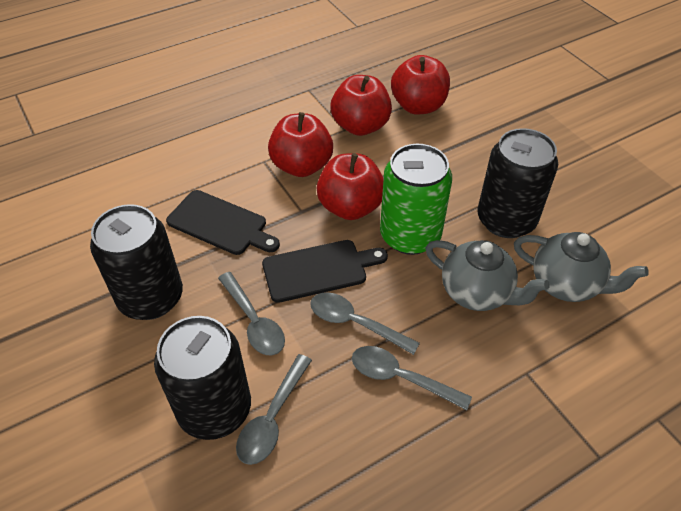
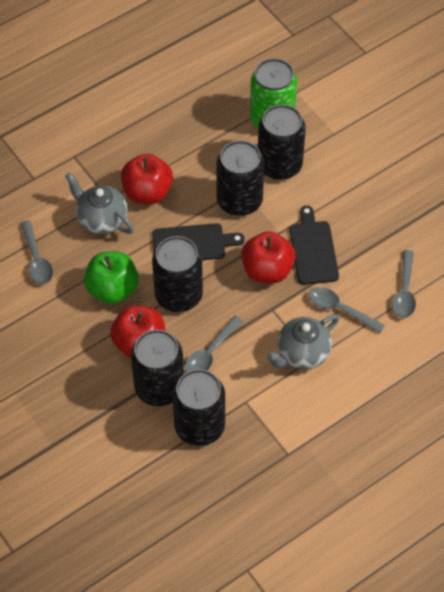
black can: [90,204,183,320] [154,316,251,440] [478,128,558,238] = 3 -> [131,330,184,406] [152,236,203,312] [172,369,225,446] [216,140,264,216] [258,104,306,180] = 5
green apple: none = 0 -> [84,251,139,304] = 1
red apple: [268,112,333,177] [317,153,384,220] [331,75,392,136] [391,55,450,114] = 4 -> [110,305,166,358] [121,154,173,204] [241,231,295,283] = 3

